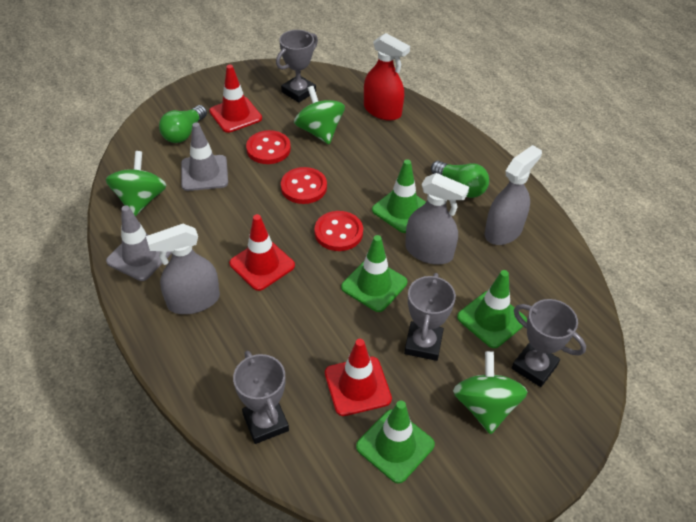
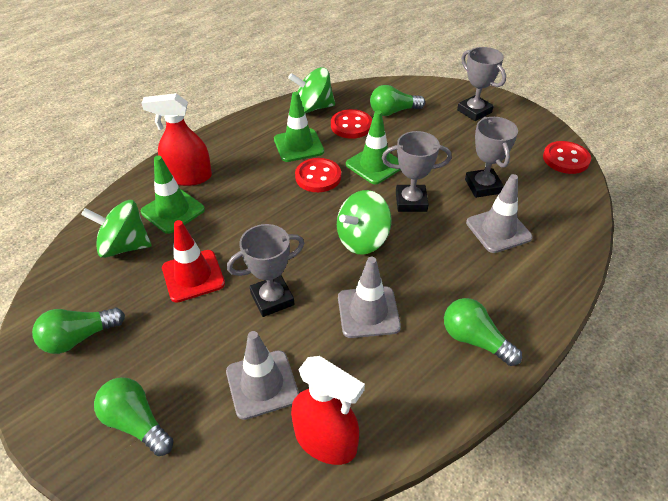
green light bulb: [159,105,207,143] [431,161,489,198] = 2 -> [32,308,125,354] [94,377,173,456] [370,85,425,116] [444,298,522,366] = 4
green traffic cone: [341,235,407,312] [356,401,435,484] [372,159,426,233] [457,270,527,348] = 4 -> [141,156,205,234] [274,92,324,162] [346,110,401,184] = 3
grey spray bottle: [146,224,220,314] [405,173,469,265] [485,145,542,245] = 3 -> none = 0
grey traffic cone: [106,205,172,281] [181,122,228,191] = 2 -> [226,331,299,420] [338,257,401,338] [466,174,533,253] = 3
red spray bottle: [364,33,410,121] = 1 -> [141,93,212,186] [291,356,365,465] = 2
red traffic cone: [209,65,262,133] [229,214,295,291] [325,339,392,416] = 3 -> [162,220,225,303] = 1

